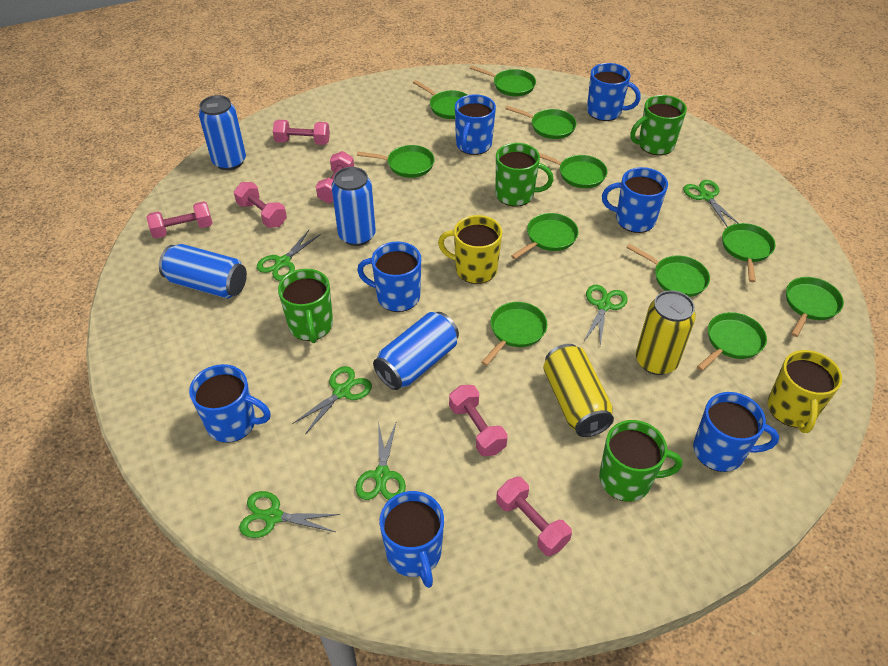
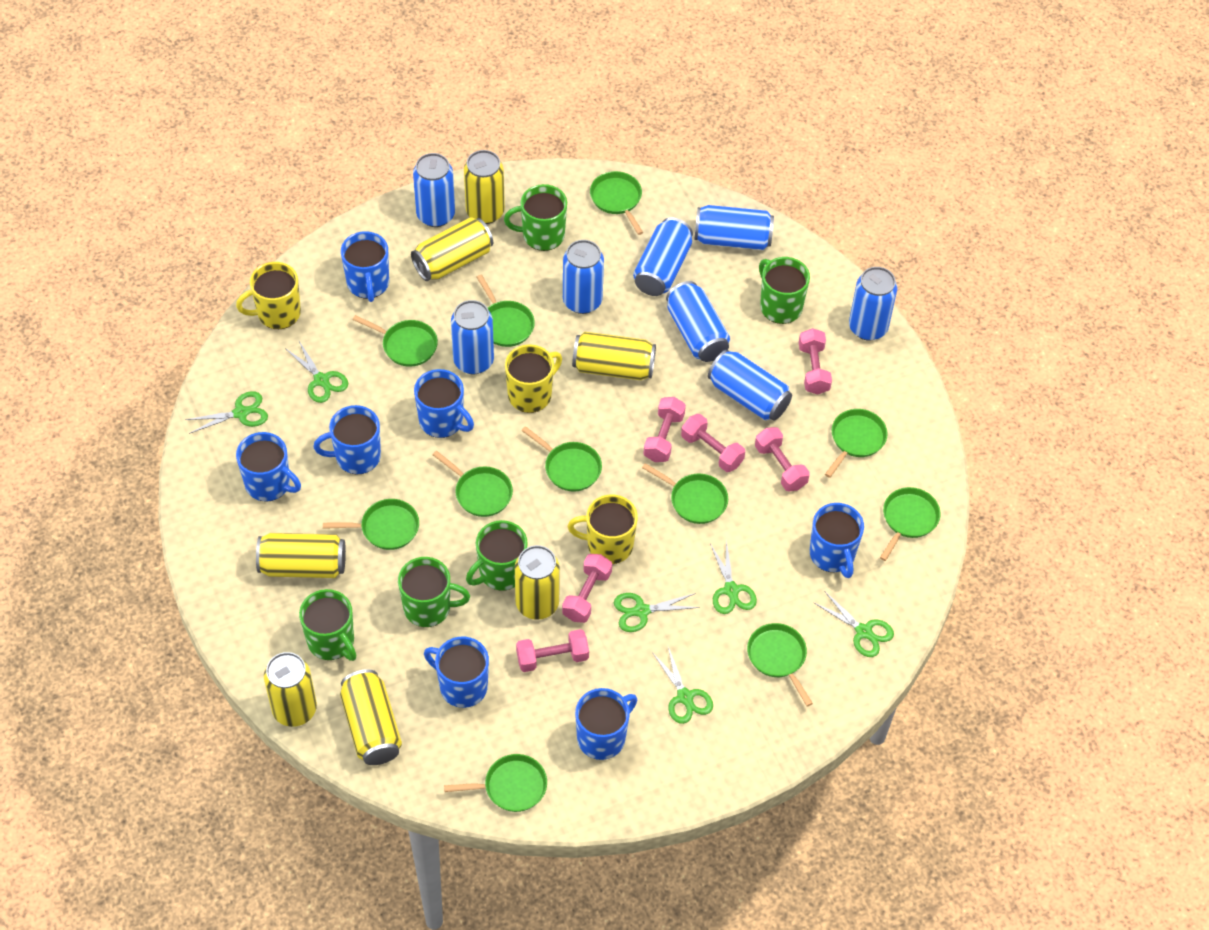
blue can: [159,244,247,299] [199,95,246,170] [331,167,376,246] [373,312,459,390] = 4 -> [413,153,455,227] [451,300,494,374] [563,240,604,314] [633,218,693,296] [666,281,730,362] [694,205,774,250] [708,350,792,421] [849,267,897,341] = 8
green mug: [278,269,333,343] [496,143,554,207] [599,420,683,502] [630,95,687,155] = 4 -> [299,589,356,661] [398,557,470,627] [466,520,528,591] [504,184,567,251] [759,257,810,324] = 5
yellow can: [543,344,614,437] [636,290,696,375] = 2 -> [256,533,346,578] [264,652,317,727] [340,669,402,765] [411,217,493,281] [464,150,505,224] [515,545,560,620] [572,332,656,380] = 7
yellow mug: [438,215,502,284] [768,350,842,433] = 2 -> [236,262,301,329] [505,344,562,413] [568,495,638,564] = 3

